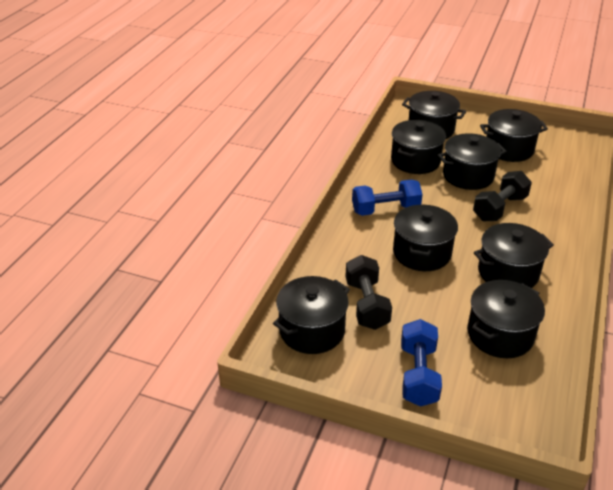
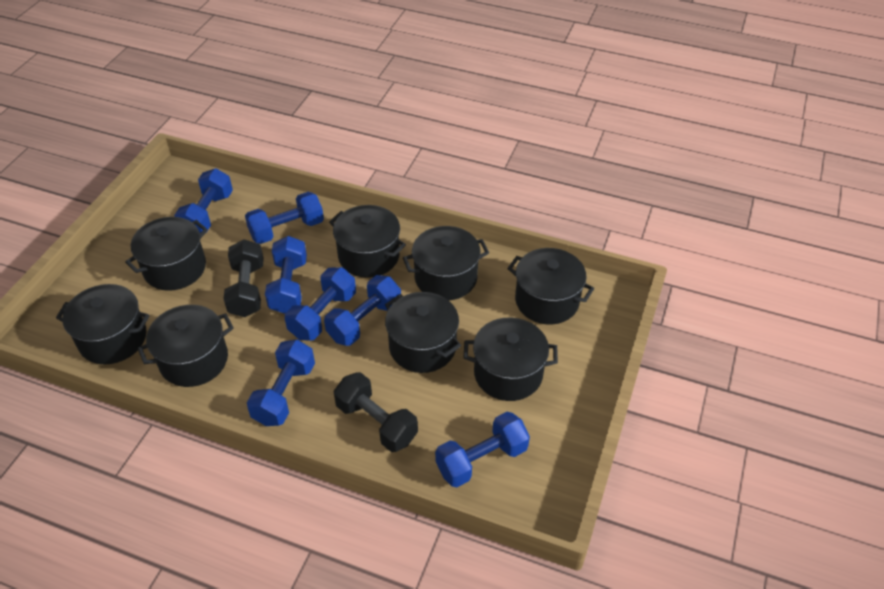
blue dumbbell: [352,179,423,216] [401,319,442,407] = 2 -> [174,168,233,233] [245,192,324,244] [247,340,315,426] [265,236,307,314] [285,267,356,341] [324,275,401,346] [435,412,530,487] = 7

